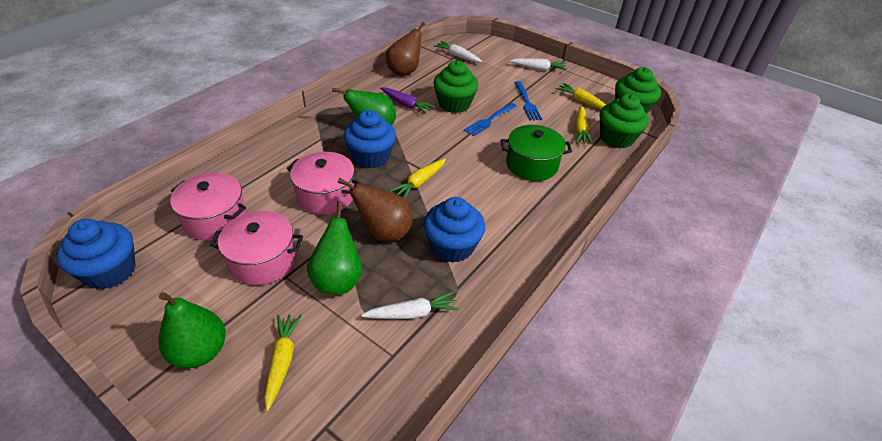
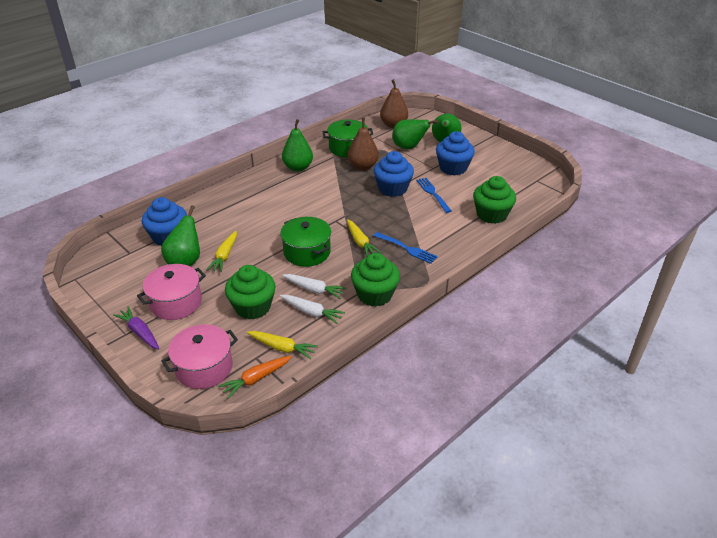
green pear: [159,292,226,368] [307,201,362,294] [332,88,396,125] = 3 -> [161,205,200,266] [282,119,313,172] [392,119,438,149] [432,114,461,142] = 4
green pot: [501,125,572,181] = 1 -> [280,217,331,267] [322,119,373,157] = 2
orange carrot: none = 0 -> [218,356,292,399] = 1
pink pot: [170,173,247,241] [210,211,303,285] [287,152,360,215] = 3 -> [137,264,206,320] [161,324,238,389] = 2
white carrot: [361,292,459,319] [434,41,482,62] [510,58,567,70] = 3 -> [280,295,345,324] [282,274,347,299] = 2
yellow carrot: [264,314,302,411] [389,159,446,199] [556,83,606,109] [575,106,593,145] = 4 -> [206,231,237,272] [247,331,318,359] [347,219,381,256] = 3

